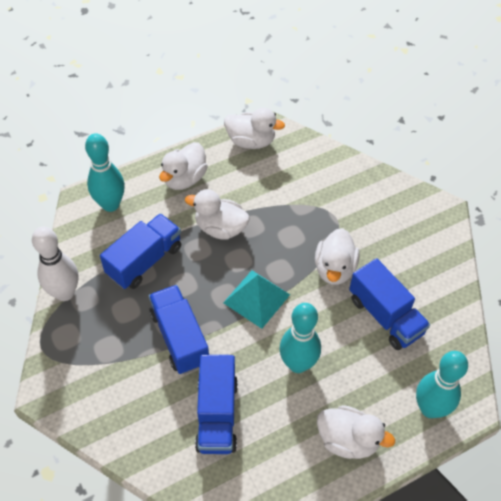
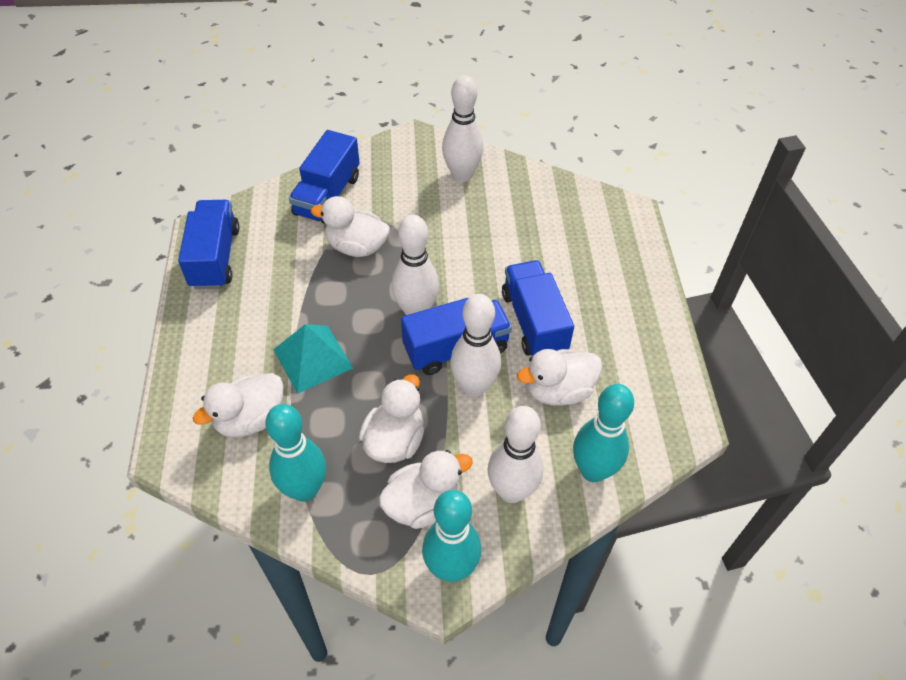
white bowling pin: [32,226,78,301] = 1 -> [392,215,439,315] [442,75,484,182] [450,294,501,397] [488,406,543,503] = 4

